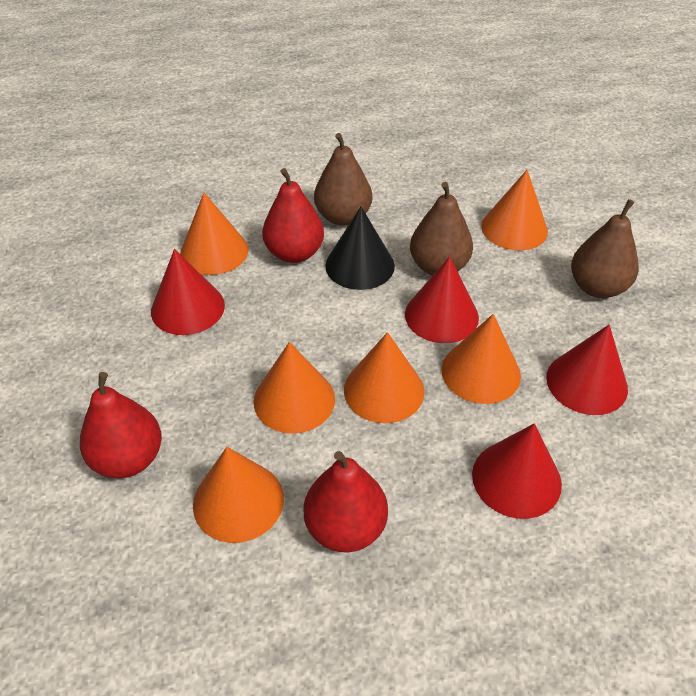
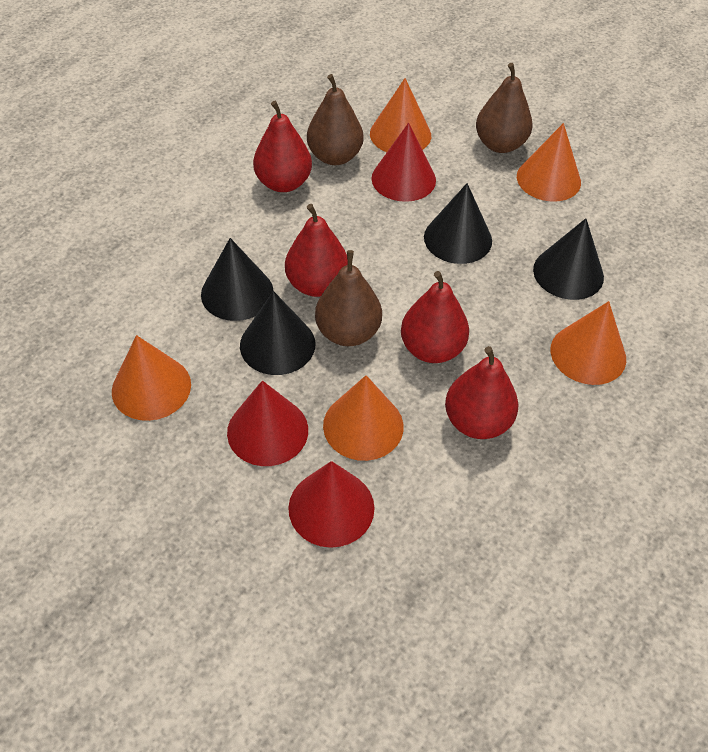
black cone: [325,207,395,290] = 1 -> [201,238,274,321] [240,291,315,375] [424,183,492,264] [533,218,604,300] = 4
orange cone: [180,193,249,275] [193,447,284,543] [254,342,335,434] [344,332,424,423] [441,314,521,404] [481,170,548,250] = 6 -> [112,335,191,421] [323,375,403,461] [370,78,431,152] [517,123,581,202] [550,301,626,385] = 5
red cone: [151,249,225,335] [405,257,479,343] [472,424,562,519] [546,325,628,415] = 4 -> [227,380,308,466] [288,461,374,548] [371,123,436,202] = 3
red pear: [80,372,162,478] [262,168,324,263] [304,451,388,553] = 3 -> [253,100,312,192] [285,204,348,297] [401,271,469,363] [445,346,518,439] = 4

